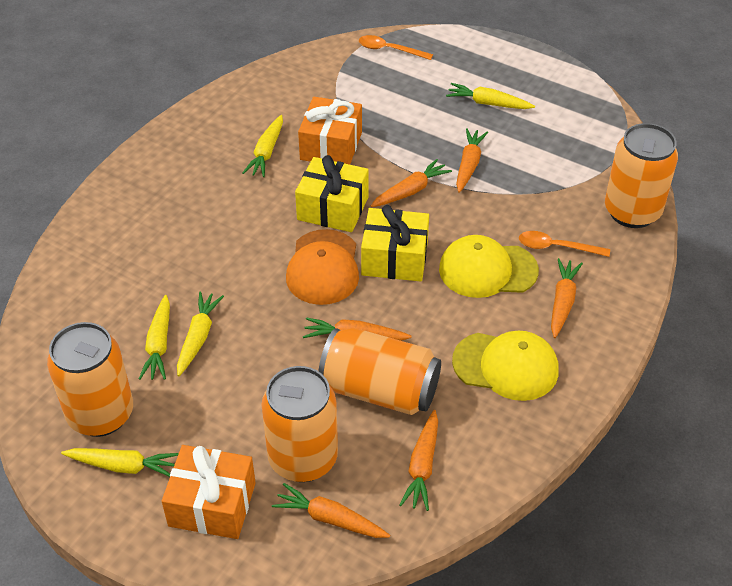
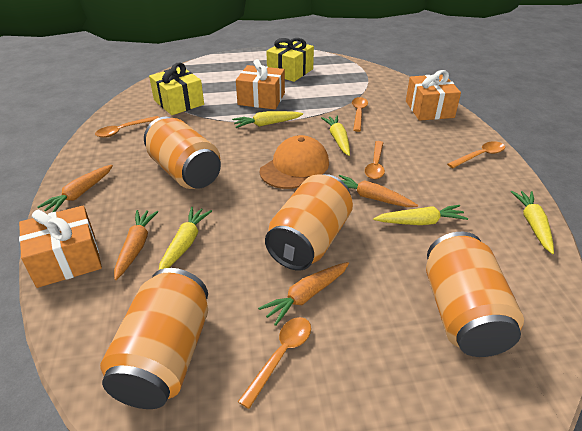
orange carrot: [272,483,390,538] [303,317,412,341] [370,159,452,207] [399,410,438,511] [456,128,488,193] [551,258,583,338] = 6 -> [37,165,113,212] [114,210,159,280] [258,262,349,326] [339,175,418,207] = 4
orange gift: [162,445,256,539] [298,97,362,165] = 2 -> [19,206,102,288] [236,59,285,110] [406,70,461,121] = 3
orange spoon: [359,35,433,60] [519,231,610,257] = 2 -> [95,116,159,138] [238,317,311,409] [352,97,368,132] [365,141,385,179] [447,141,505,168] = 5
yellow cap: [439,235,539,298] [452,331,558,401] = 2 -> none = 0

